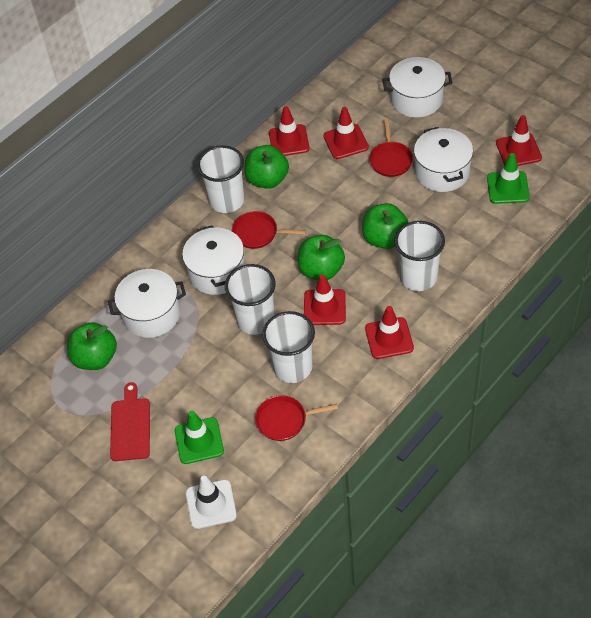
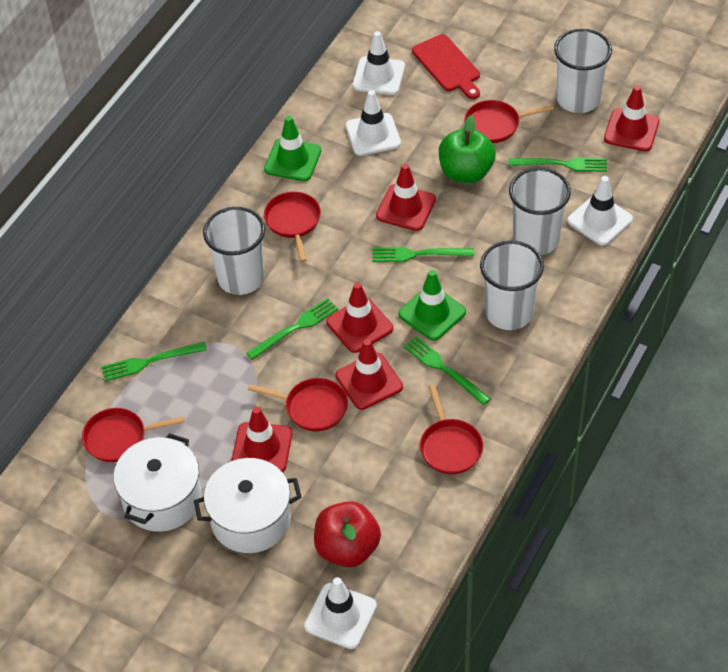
green apple: [67,322,117,370] [245,145,289,189] [298,235,345,280] [362,203,408,249] = 4 -> [439,115,496,183] = 1
green fork: none = 0 -> [101,342,207,381] [246,298,338,360] [372,247,474,262] [404,336,491,405] [509,158,607,172] = 5
red apple: none = 0 -> [314,501,381,567] = 1
red pan: [232,211,306,249] [255,395,338,441] [369,119,413,177] = 3 -> [82,408,184,462] [248,378,348,431] [264,192,321,262] [420,385,483,474] [464,100,554,143] = 5
white pot: [108,269,186,338] [182,225,245,295] [382,57,453,118] [414,127,473,192] = 4 -> [113,433,202,532] [194,458,301,553] = 2
white traffic cone: [186,476,237,529] = 1 -> [304,577,377,649] [346,90,401,156] [353,31,405,95] [567,176,633,246] = 4

